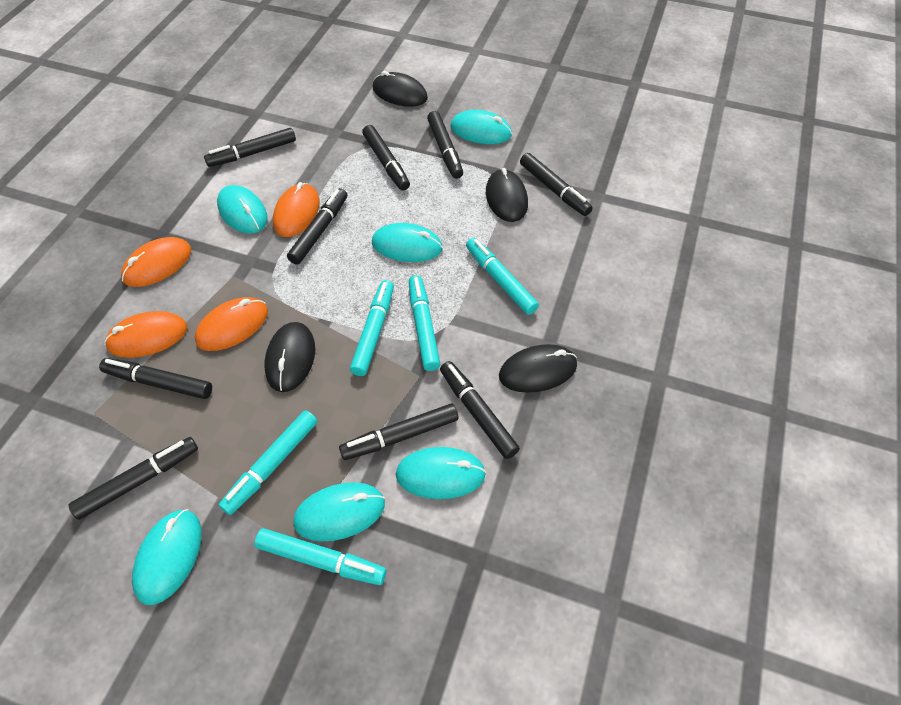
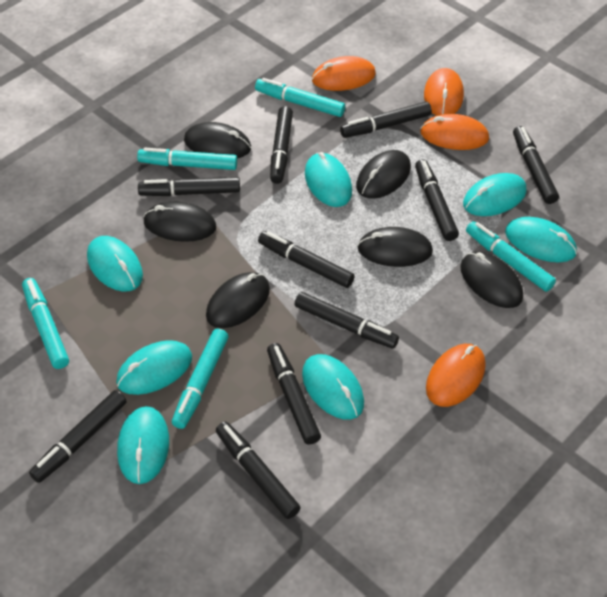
black marker: [68,437,198,520] [99,358,212,399] [204,128,296,167] [287,188,347,265] [339,404,458,460] [362,125,410,191] [427,111,463,179] [440,361,520,459] [520,153,593,216] = 9 -> [29,390,126,483] [138,177,240,196] [216,422,301,519] [258,231,355,288] [267,343,321,445] [270,106,293,184] [294,292,399,349] [340,102,432,138] [415,159,459,241] [513,126,559,204] = 10
black mouse: [264,322,315,392] [373,71,428,107] [486,168,528,222] [499,344,577,393] = 4 -> [143,202,216,242] [184,122,251,159] [206,272,270,328] [356,150,411,199] [357,227,433,267] [460,252,523,308] = 6
turquoise mouse: [132,509,202,605] [217,185,268,234] [293,482,385,542] [372,223,443,262] [396,447,486,499] [450,110,512,144] = 6 -> [87,236,143,291] [116,340,192,395] [117,406,169,484] [302,354,364,420] [305,152,352,207] [463,173,527,216] [505,217,577,262] = 7

